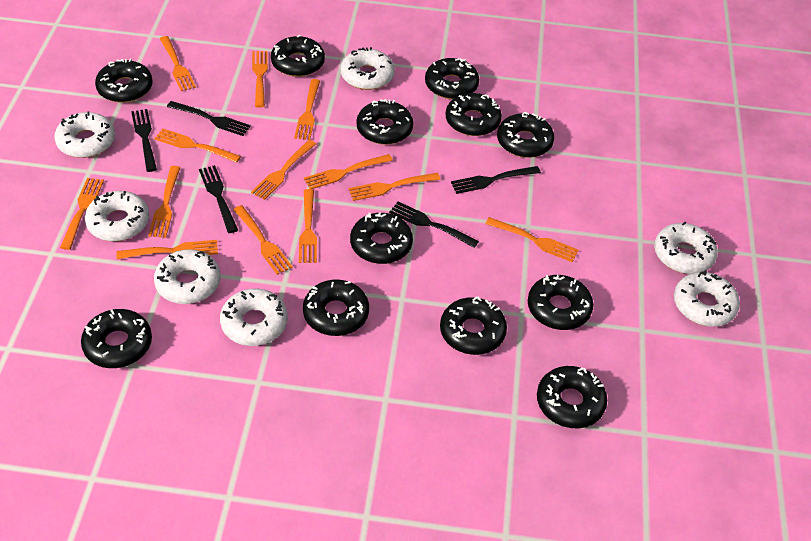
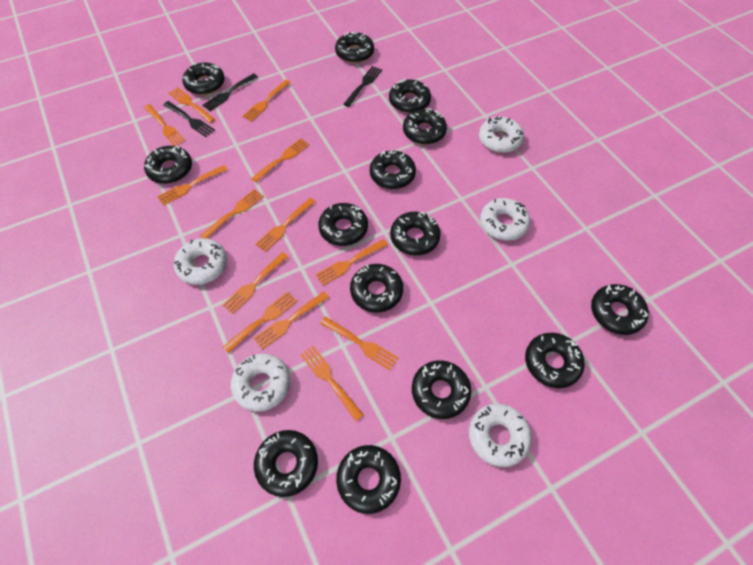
black donut: [81,309,152,368] [95,59,153,103] [271,35,325,77] [303,280,369,336] [350,212,413,264] [357,99,413,145] [425,58,479,99] [440,297,507,355] [446,93,502,136] [497,112,554,158] [528,275,593,330] [537,366,607,428] = 12 -> [144,146,192,184] [182,63,225,95] [254,430,318,497] [318,203,368,246] [335,32,374,63] [336,445,401,514] [350,264,403,312] [370,150,416,189] [389,78,431,113] [390,212,441,255] [403,108,447,144] [412,361,471,419] [525,333,585,388] [591,284,649,335] = 14
black fork: [131,109,157,172] [167,101,251,136] [199,165,238,233] [389,202,479,248] [451,166,541,194] = 5 -> [163,101,215,137] [202,73,258,111] [343,66,382,107] = 3
white donut: [54,111,115,158] [85,191,149,241] [154,249,221,304] [220,289,288,346] [341,47,395,90] [654,222,718,274] [674,270,740,327] = 7 -> [174,238,227,285] [231,354,290,412] [469,403,532,467] [479,117,524,153] [480,198,530,241] = 5

